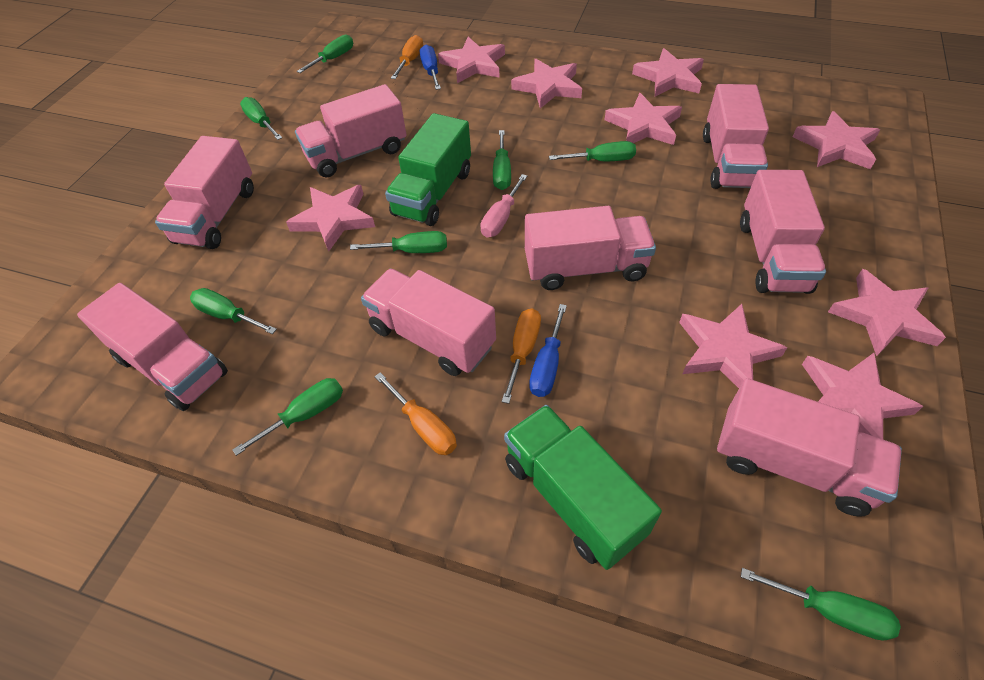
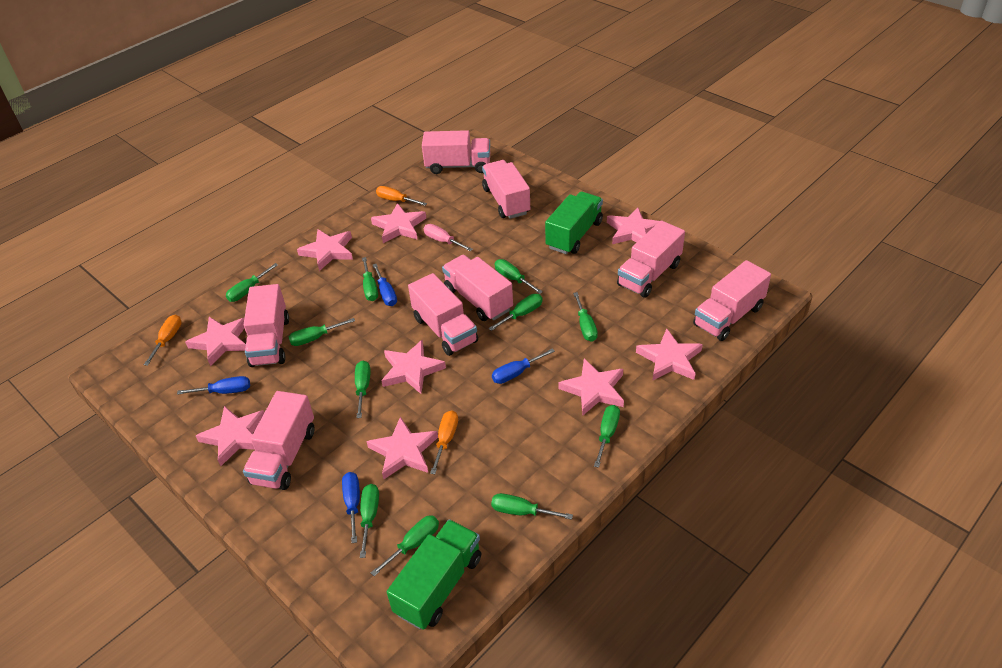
blue screwdriver: [420,45,441,90] [529,304,567,397] = 2 -> [177,376,250,395] [342,472,360,543] [372,264,397,306] [492,348,555,384] = 4
green screwdriver: [190,288,277,334] [232,378,343,456] [240,97,282,140] [297,34,353,73] [350,231,447,253] [493,130,511,190] [549,141,636,161] [741,568,901,641] = 8 -> [226,263,278,302] [289,318,355,346] [355,360,370,418] [360,484,379,558] [362,257,378,301] [371,516,439,576] [488,294,543,331] [491,493,573,520] [495,259,543,294] [573,292,598,342] [594,405,620,468] = 11

